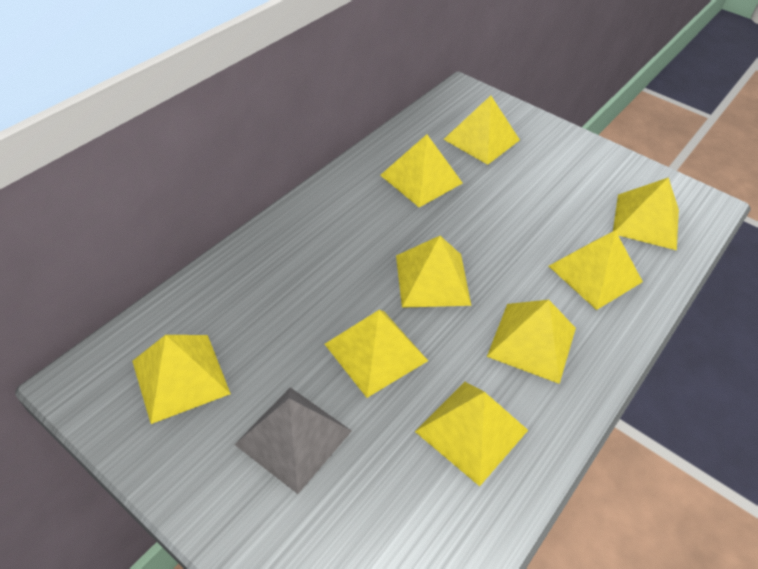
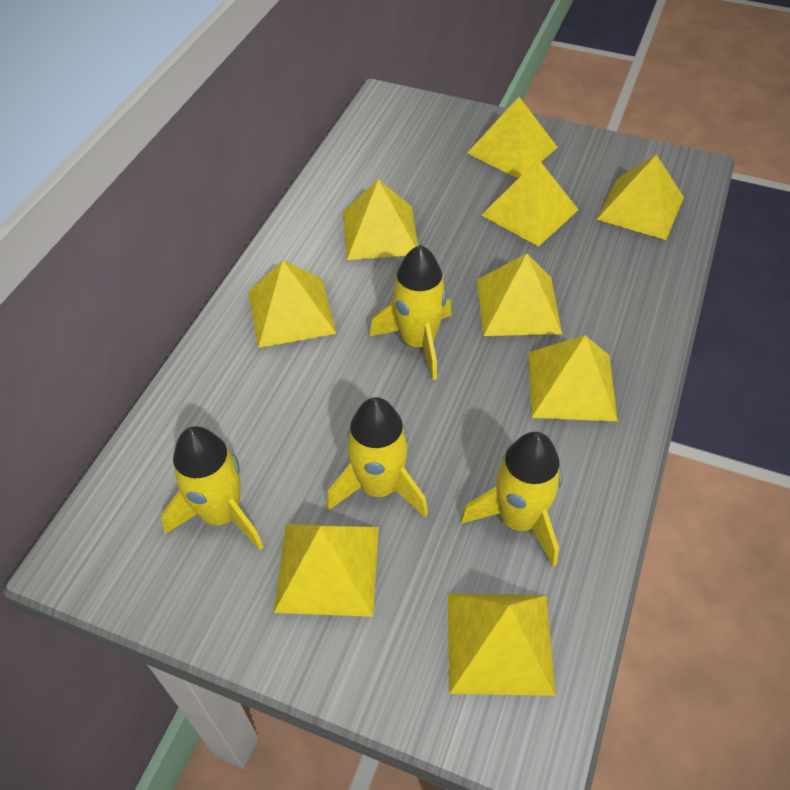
grey pyramid: [234,387,352,494] = 1 -> none = 0
yellow rocket: none = 0 -> [161,426,264,550] [326,397,428,517] [369,245,452,380] [460,432,562,567] = 4

